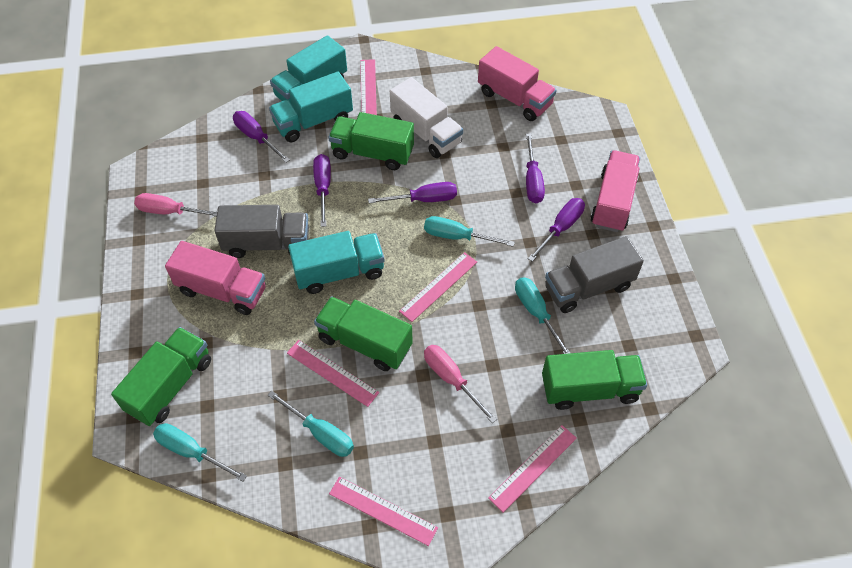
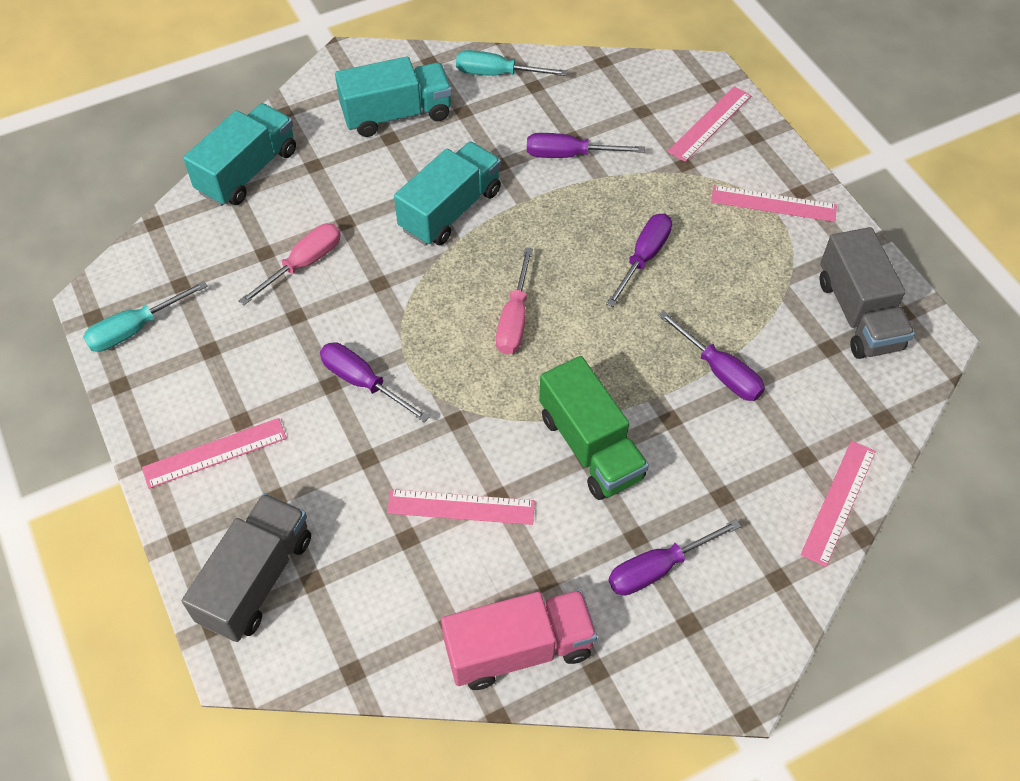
green truck: [111,327,211,426] [314,297,413,371] [328,112,414,170] [542,350,647,410] = 4 -> [539,356,649,500] = 1
pink truck: [165,241,266,315] [478,46,557,121] [591,150,640,232] = 3 -> [441,590,597,690] = 1
turquoise screwdriver: [153,423,247,481] [268,391,354,457] [424,216,515,247] [515,277,570,354] = 4 -> [83,281,208,352] [456,50,568,76] = 2
white truck: [390,77,463,158] = 1 -> none = 0

